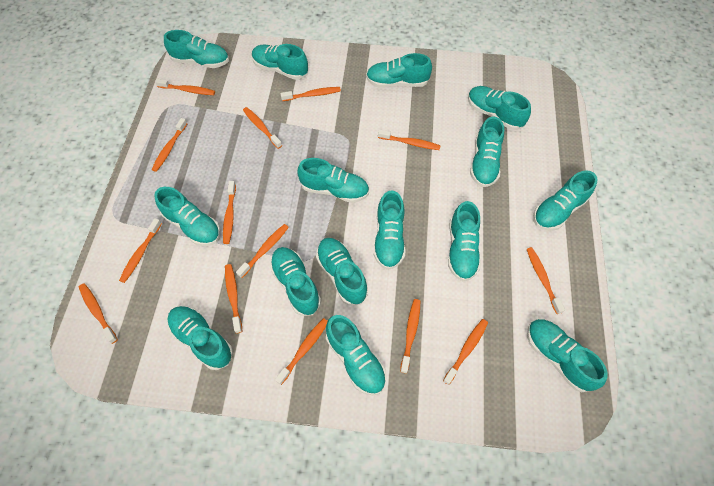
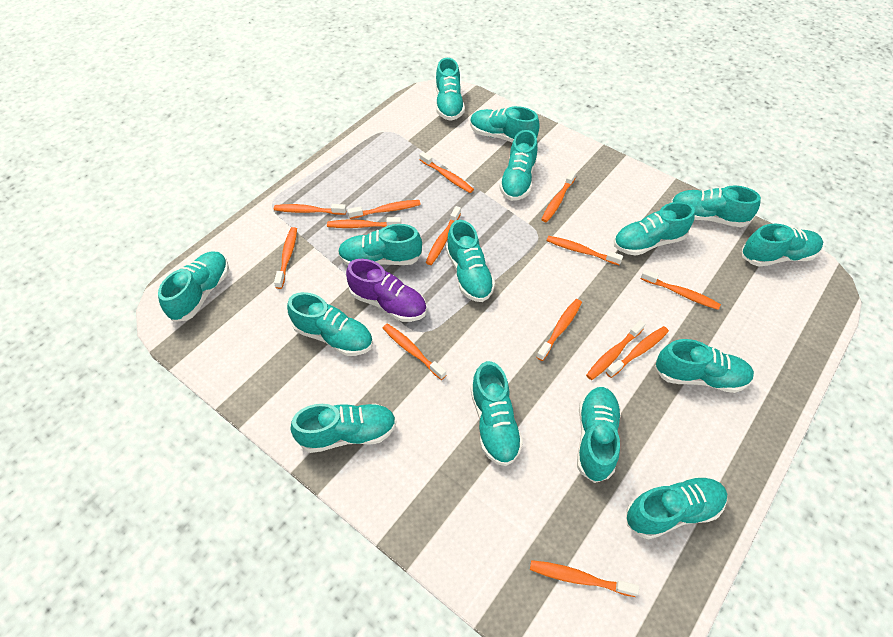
purple shoe: none = 0 -> [346,259,427,322] = 1

